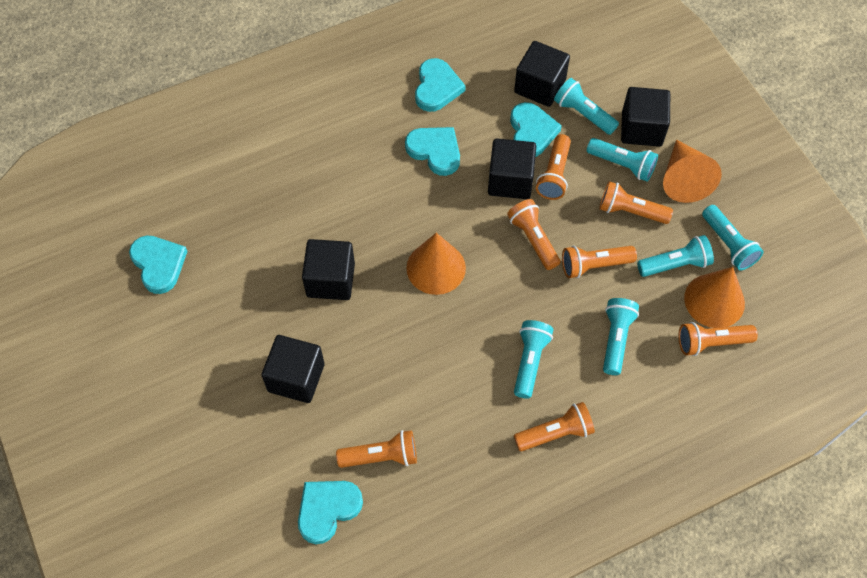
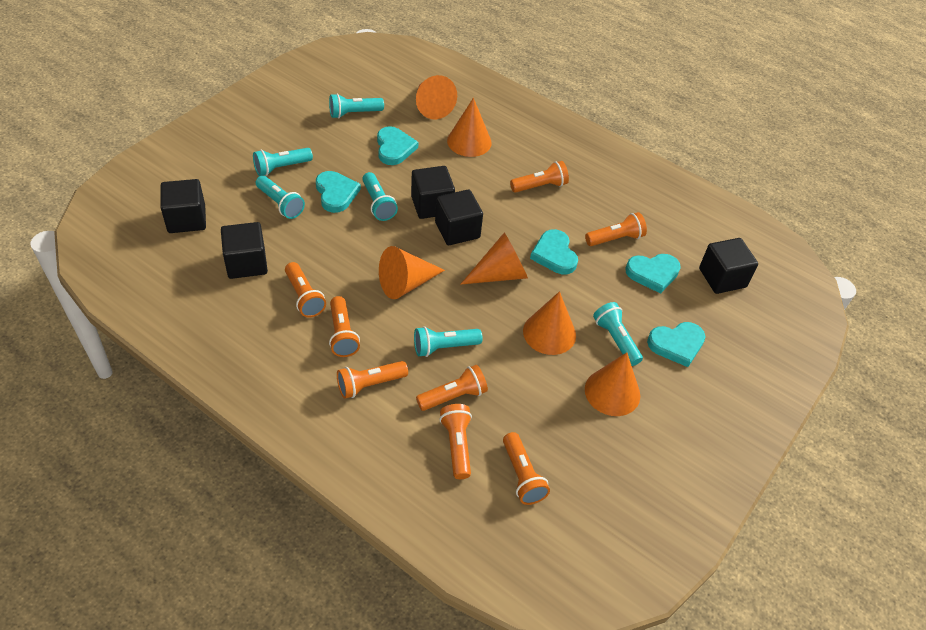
orange cone: [406,233,466,295] [663,140,722,203] [684,267,745,328] = 3 -> [379,246,445,299] [416,75,457,119] [447,98,492,157] [461,233,528,284] [523,291,576,355] [585,352,640,416] = 6
orange flashlight: [336,430,417,468] [507,199,560,270] [514,402,595,451] [536,134,571,200] [562,246,637,278] [599,181,673,224] [679,322,758,356] = 7 -> [285,262,326,318] [329,296,360,357] [337,361,408,399] [416,365,488,411] [439,404,472,479] [503,432,550,505] [510,161,569,193] [585,212,647,246] = 8

